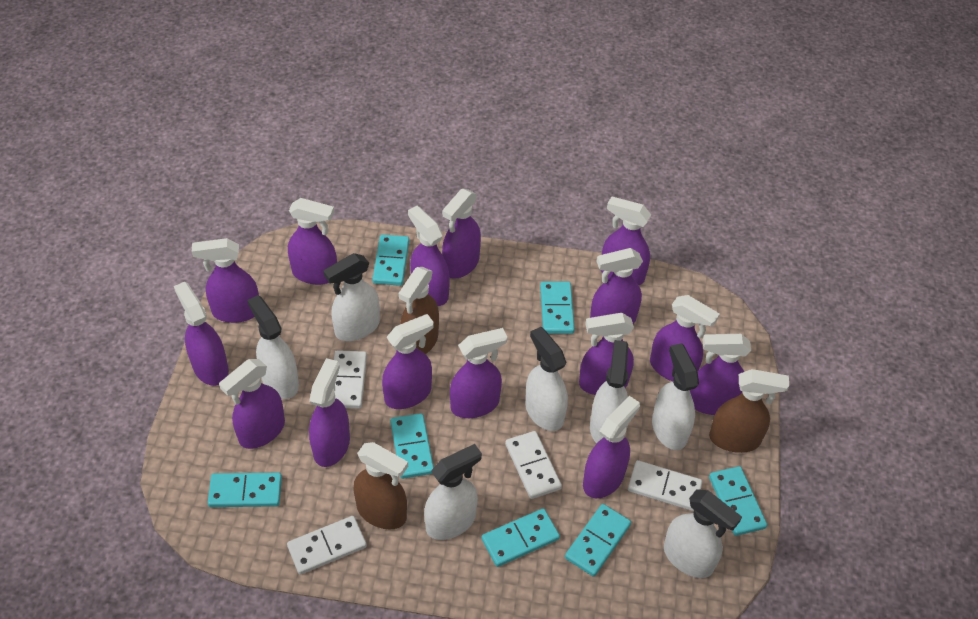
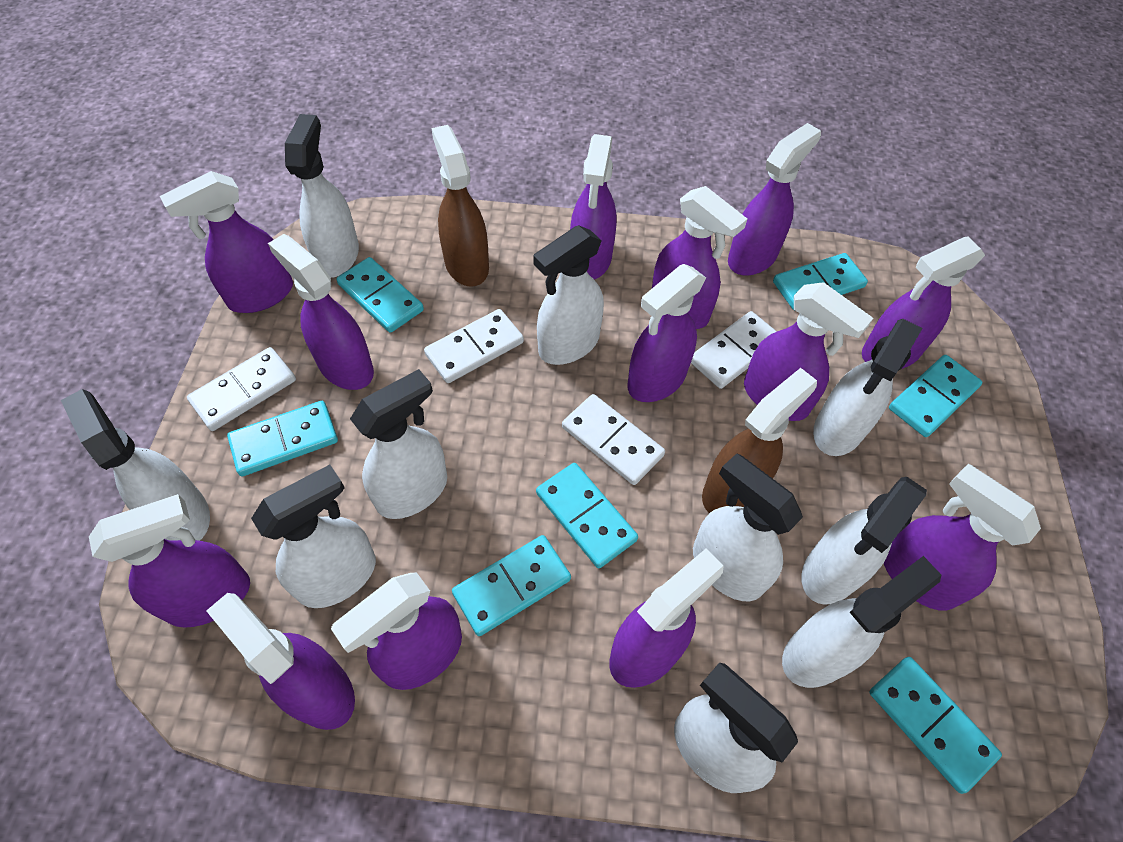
brown spray bottle: [353,442,408,529] [399,267,439,354] [709,369,789,453] = 3 -> [431,125,489,287] [702,368,817,513] = 2
purple spray bottle: [174,282,229,386] [191,238,259,323] [219,359,285,449] [288,198,337,285] [309,358,350,467] [382,314,434,409] [408,206,450,306] [442,188,481,279] [450,328,507,418] [579,313,634,395] [583,396,640,498] [590,248,643,324] [601,196,651,285] [650,295,720,381] [690,334,751,415] = 15 -> [89,494,250,628] [160,171,293,313] [206,593,355,730] [268,234,374,390] [331,573,462,690] [570,134,617,279] [609,548,723,688] [628,264,706,402] [652,186,747,329] [728,123,821,276] [744,282,873,421] [862,236,985,369] [884,464,1041,611] = 13
white spray bottle: [247,295,299,399] [323,253,380,341] [424,444,482,540] [525,327,568,431] [590,340,628,443] [652,343,699,450] [664,489,742,578] = 7 -> [61,389,210,541] [251,465,376,608] [285,114,359,278] [350,369,447,519] [533,225,604,365] [674,663,798,793] [693,453,803,601] [782,556,941,688] [802,477,927,604] [813,319,923,456] = 10

